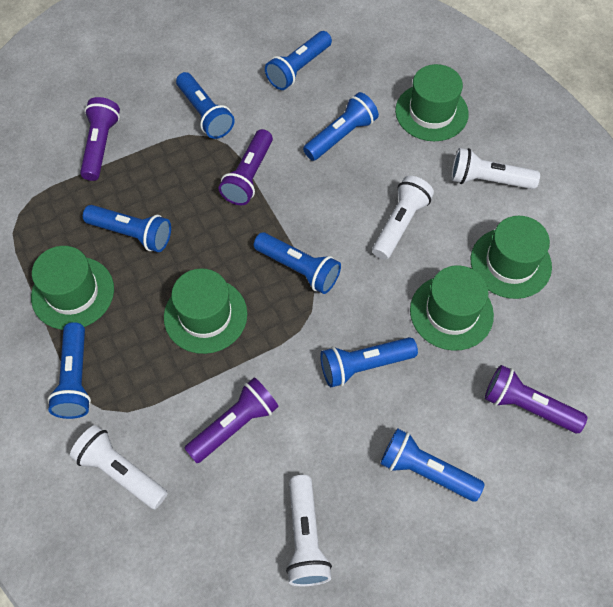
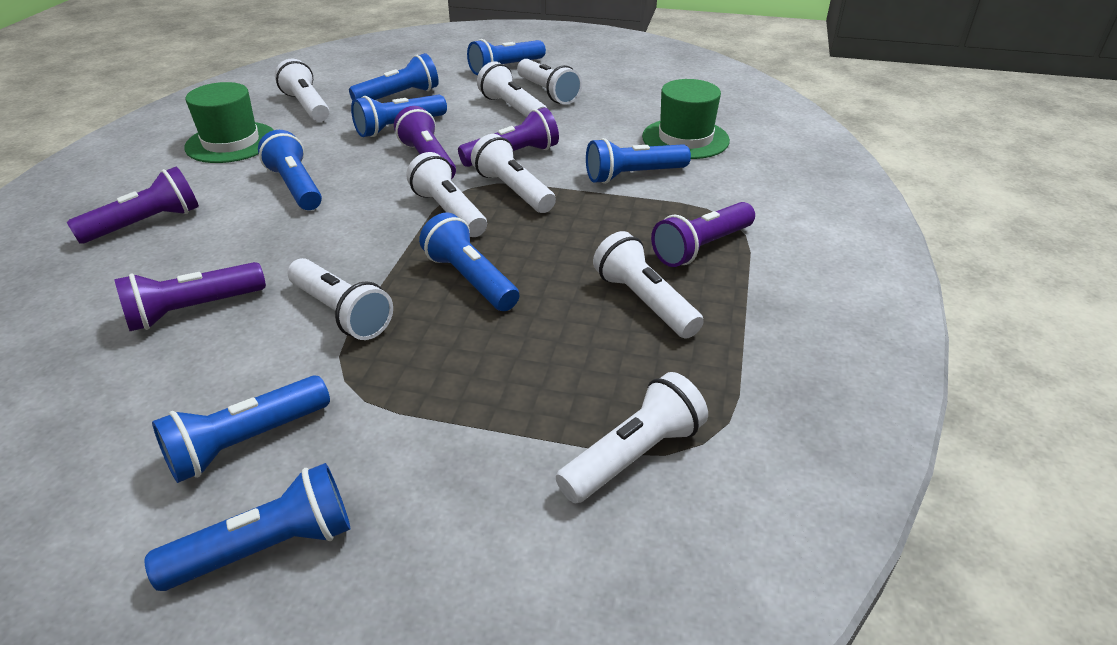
green hat: [31,246,114,330] [164,268,247,354] [395,64,469,141] [410,265,494,351] [471,216,552,299] = 5 -> [184,82,273,163] [642,79,730,159] = 2
purple flashlight: [80,97,120,181] [184,377,279,463] [219,129,273,205] [485,365,587,433] = 4 -> [67,167,199,244] [114,262,266,331] [394,106,456,179] [458,108,559,167] [651,202,755,267] = 5
white flashlight: [70,425,168,509] [286,475,332,586] [372,176,434,260] [451,148,540,189] = 4 -> [275,58,330,122] [288,258,393,340] [406,152,487,237] [471,134,556,213] [477,61,547,118] [517,59,582,105] [556,372,708,503] [593,231,704,339] = 8

